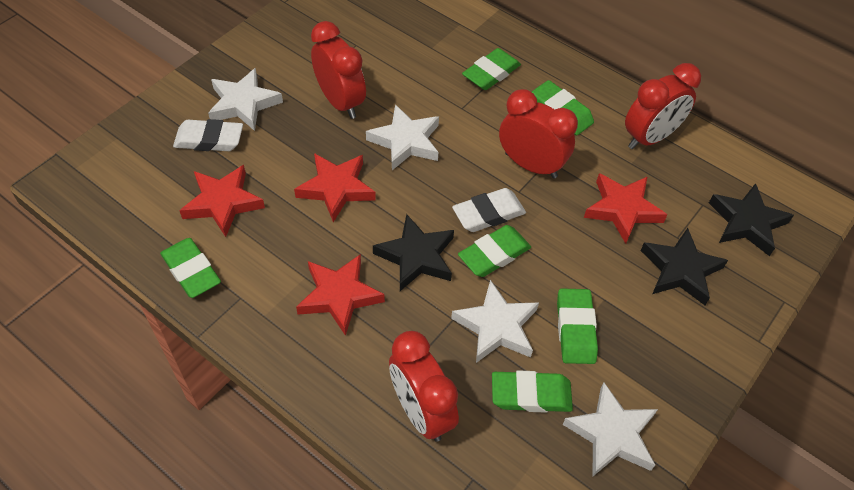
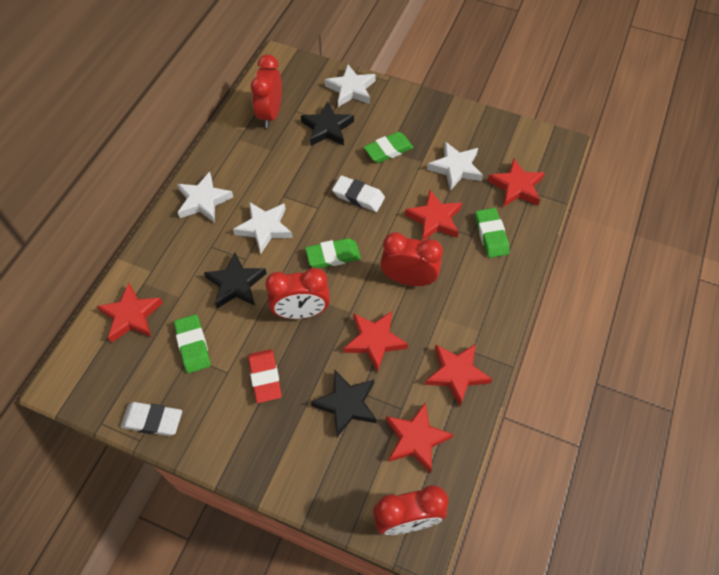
green eraser: [160,238,221,298] [458,225,531,277] [462,48,521,90] [492,370,573,413] [532,80,594,135] [557,289,598,364] = 6 -> [174,314,211,373] [305,238,361,268] [364,132,413,163] [475,208,510,258] = 4
red eraser: none = 0 -> [248,349,282,403] = 1
red star: [179,165,265,237] [294,153,376,222] [296,254,385,336] [584,173,667,244] = 4 -> [97,283,163,343] [343,311,408,372] [386,403,454,473] [405,190,462,241] [425,344,493,406] [488,159,545,207] = 6

